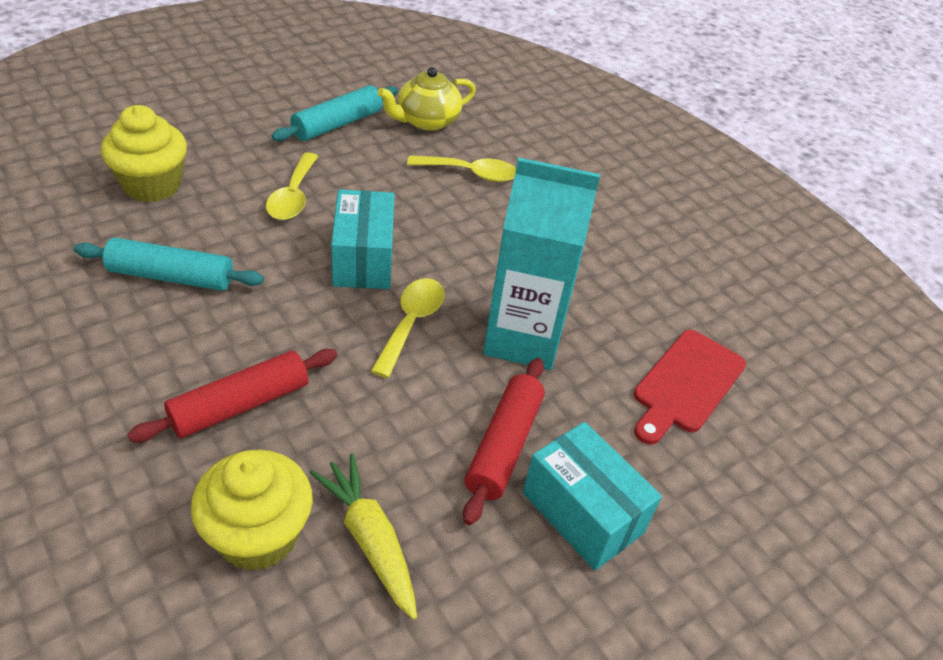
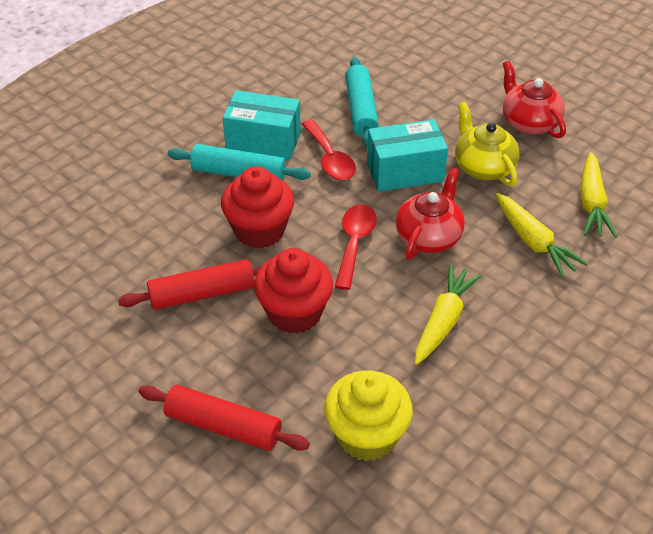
red cupcake: none = 0 -> [221,166,294,249] [254,248,333,334] = 2
red cutting board: [634,330,746,445] = 1 -> none = 0
red spoon: none = 0 -> [302,120,356,180] [334,204,377,290] = 2
red teapot: none = 0 -> [396,168,465,260] [503,61,566,138] = 2
turquoise carton: [483,157,600,370] = 1 -> none = 0
yellow carrot: [309,453,417,620] = 1 -> [415,264,482,365] [496,193,588,278] [580,152,617,238] = 3
yellow cupcake: [101,105,187,202] [191,450,313,571] = 2 -> [324,370,413,461] = 1
yellow spoon: [266,152,318,220] [371,278,444,378] [407,155,516,182] = 3 -> none = 0

